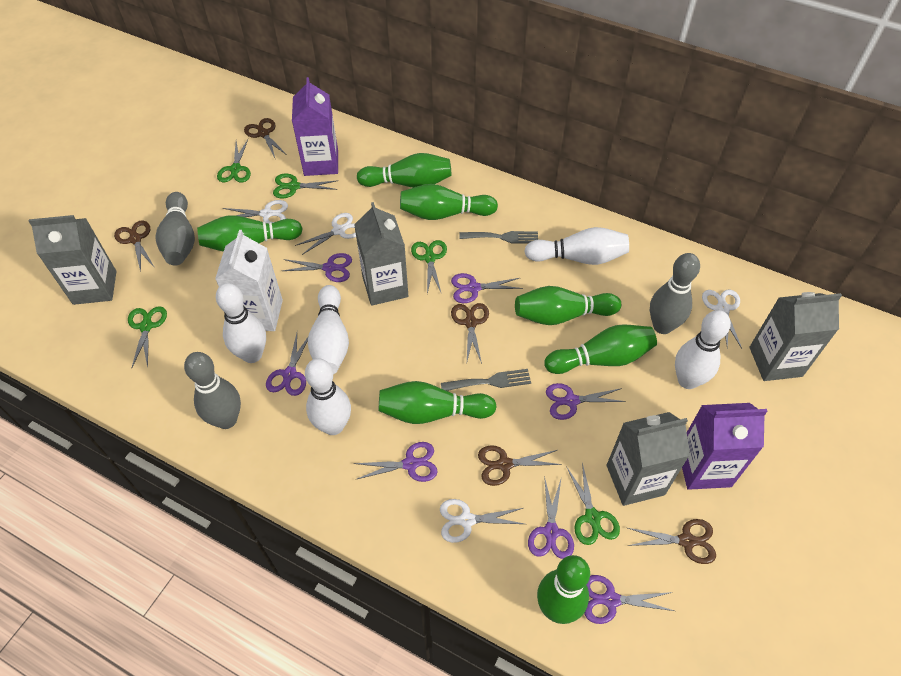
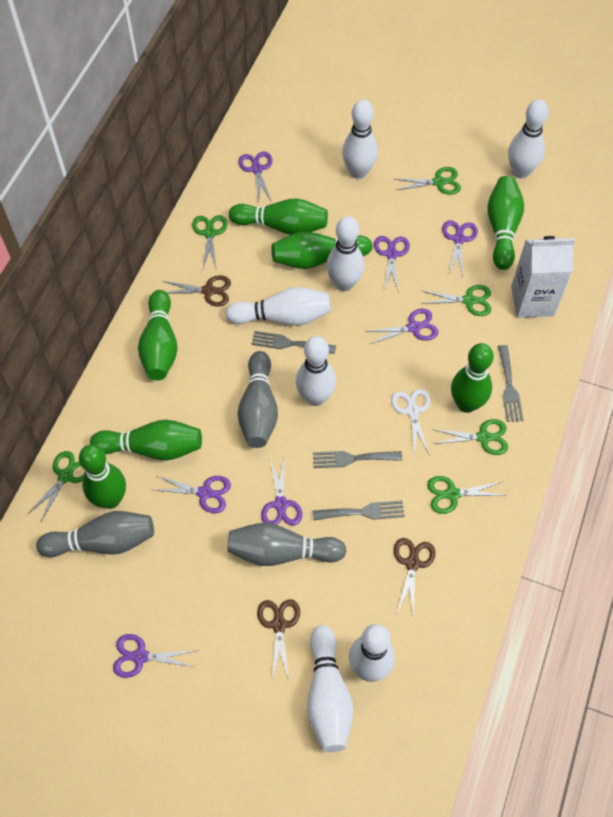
brown scissors: [114,221,155,272] [244,118,287,158] [451,303,489,364] [478,445,562,486] [628,519,716,564] = 5 -> [163,275,231,307] [257,599,300,680] [394,538,436,615] = 3
green scissors: [128,306,167,369] [217,139,251,182] [273,173,337,198] [411,240,447,294] [566,463,620,545] = 5 -> [27,451,86,521] [192,215,228,270] [395,167,461,195] [421,285,491,316] [427,476,507,514] [432,419,508,455] = 6
grey carton: [29,215,116,305] [354,202,408,306] [607,412,690,506] [749,292,842,381] = 4 -> none = 0
grey fork: [441,369,531,391] [459,231,538,244] = 2 -> [252,331,336,354] [313,451,402,468] [313,500,405,520] [498,345,524,422] = 4
purple carton: [292,77,338,176] [682,403,767,490] = 2 -> none = 0
white bowling pin: [216,283,266,363] [305,358,351,435] [308,285,349,374] [524,227,629,265] [675,310,731,389] = 5 -> [226,287,331,325] [296,336,336,406] [307,625,353,752] [326,216,364,291] [342,100,378,179] [349,624,395,682] [508,99,549,179] = 7
white scissors: [223,200,288,223] [295,213,356,255] [440,499,524,543] [702,290,742,349] = 4 -> [391,389,430,457] = 1

